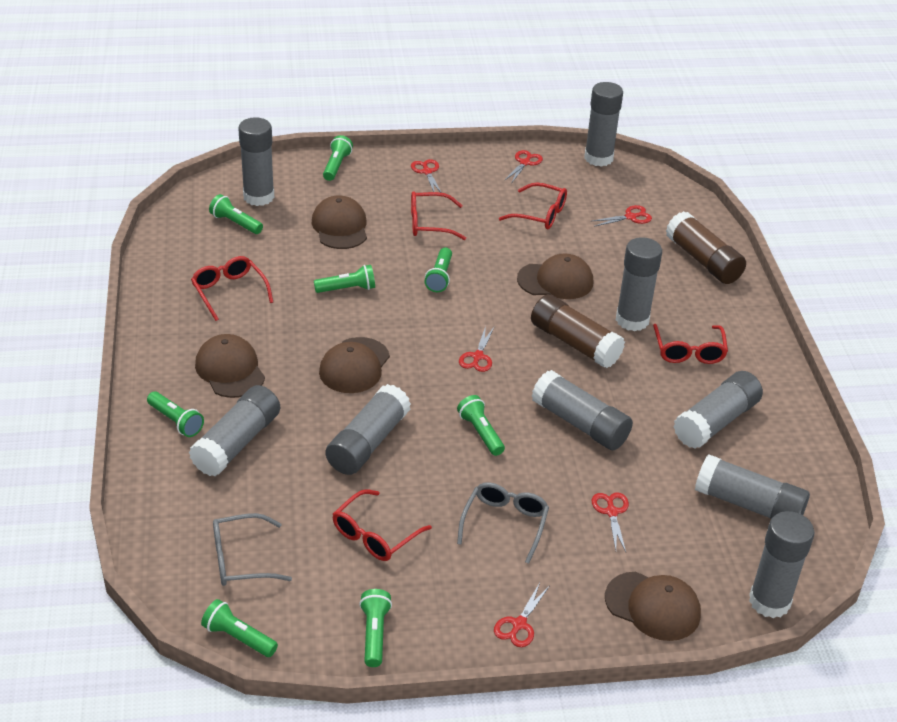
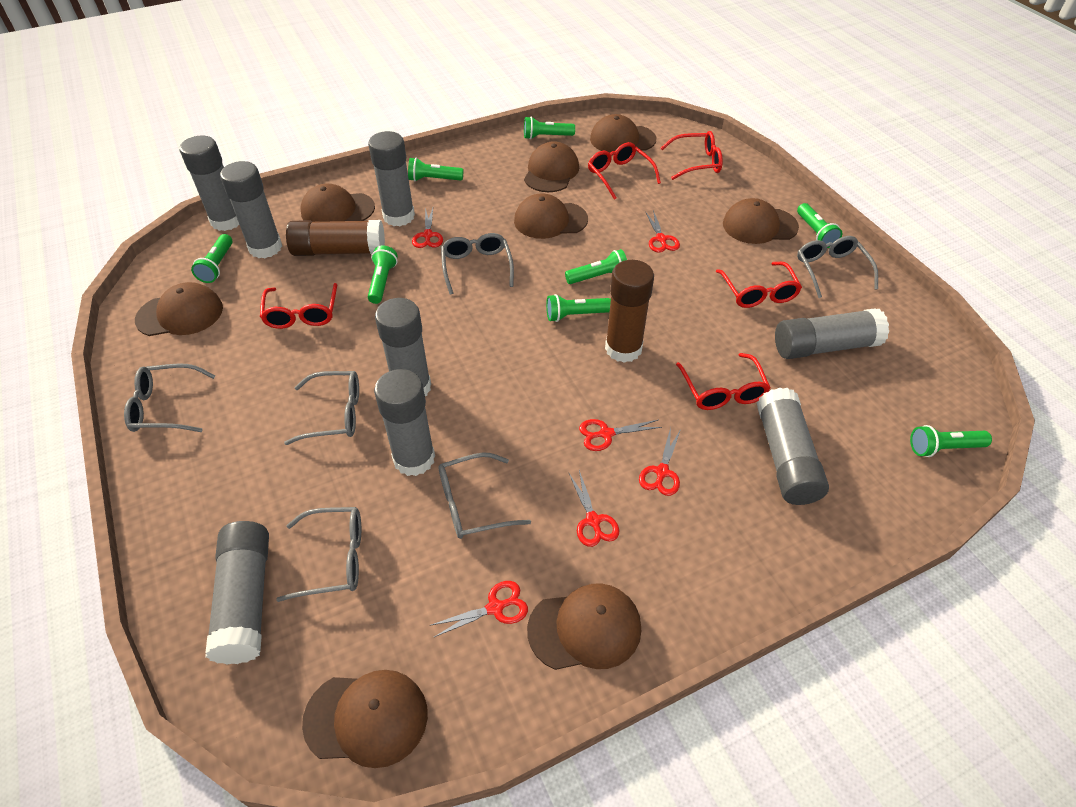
brown cap: [195,334,265,398] [312,195,367,249] [319,337,390,393] [517,253,593,299] [605,572,701,641] = 5 -> [135,282,223,336] [301,184,375,222] [302,670,428,768] [514,193,588,239] [524,141,579,192] [527,583,641,670] [590,114,656,153] [723,198,799,244] = 8
grey glasses: [213,513,292,586] [457,482,549,564] = 2 -> [124,363,216,432] [276,507,361,602] [284,371,359,445] [439,453,531,539] [441,233,514,295] [797,236,878,298] = 6
grey glue stick: [189,385,280,476] [238,117,274,206] [325,384,411,475] [531,370,633,450] [584,82,623,167] [616,237,662,331] [673,371,763,449] [695,454,810,519] [749,511,814,618] = 9 -> [180,136,239,231] [205,521,269,664] [220,161,282,258] [368,131,415,226] [374,369,435,476] [375,298,431,396] [757,388,829,505] [775,308,889,359] = 8

